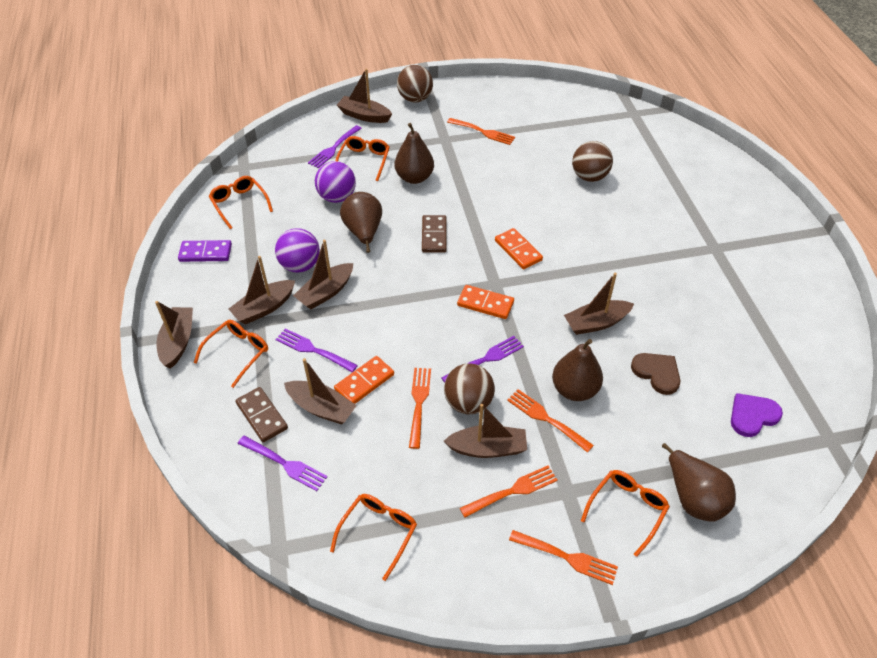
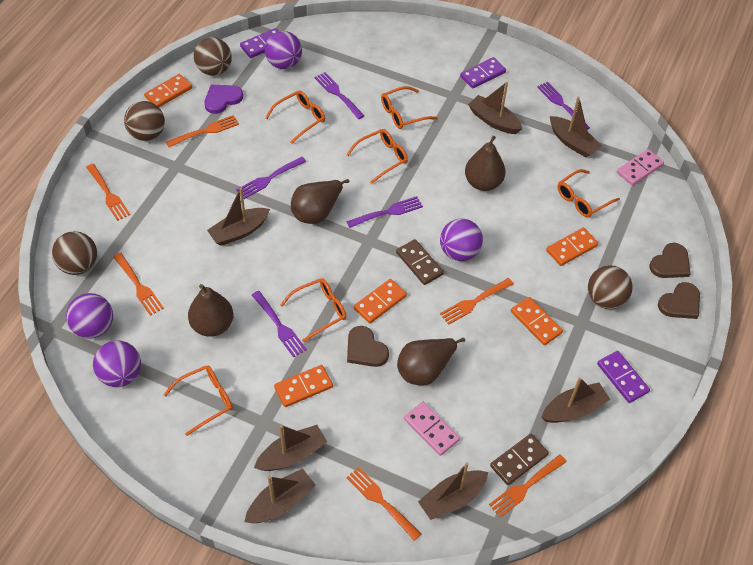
brown ball: [397,65,433,102] [444,364,495,414] [572,141,613,182] = 3 -> [52,231,97,275] [124,101,165,141] [194,37,232,76] [588,265,633,309] = 4
brown heart: [631,353,680,395] = 1 -> [347,326,389,367] [649,243,691,278] [658,282,700,319] = 3
orange domino: [334,356,394,404] [457,285,514,319] [495,228,543,269] = 3 -> [144,74,192,107] [274,365,333,407] [354,279,407,323] [511,297,563,345] [546,228,598,266] = 5
orange fork: [409,368,431,449] [447,118,515,145] [460,466,558,518] [507,389,594,453] [509,530,618,585] = 5 -> [86,164,130,221] [113,252,164,316] [166,115,239,147] [346,467,421,541] [440,278,514,325] [489,454,567,518] = 6
orange glasses: [194,320,268,388] [209,176,273,229] [330,494,417,581] [336,136,390,181] [581,470,670,557] = 5 -> [164,365,233,436] [265,91,325,144] [280,278,347,342] [346,129,408,184] [381,86,438,129] [557,169,620,217] = 6
pink domino: none = 0 -> [404,402,460,456] [617,149,664,186] = 2
purple ball: [275,228,320,273] [315,161,356,203] = 2 -> [66,293,113,339] [93,340,141,387] [265,31,302,69] [440,219,483,261] = 4
purple domino: [178,240,232,262] = 1 -> [240,28,278,58] [460,57,506,89] [597,351,650,403] = 3
purple fork: [237,435,327,491] [276,328,358,372] [308,125,362,168] [442,336,524,383] = 4 -> [236,157,306,199] [252,291,307,358] [314,72,365,119] [346,196,423,228] [537,82,590,130] = 5

